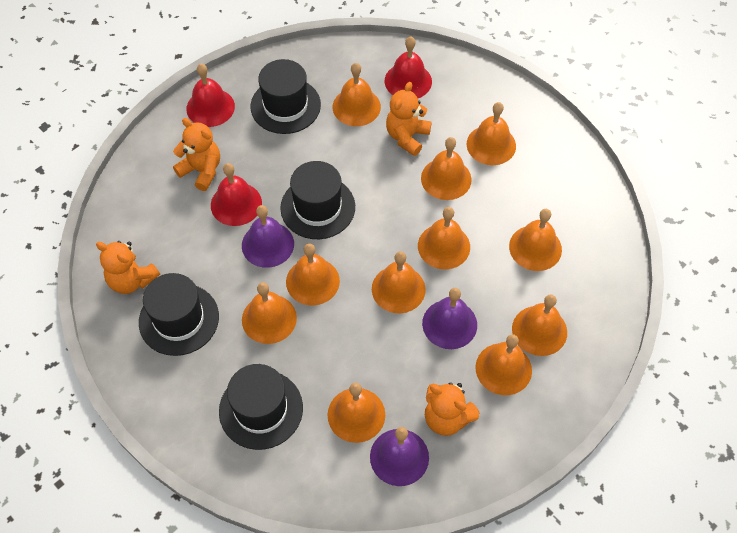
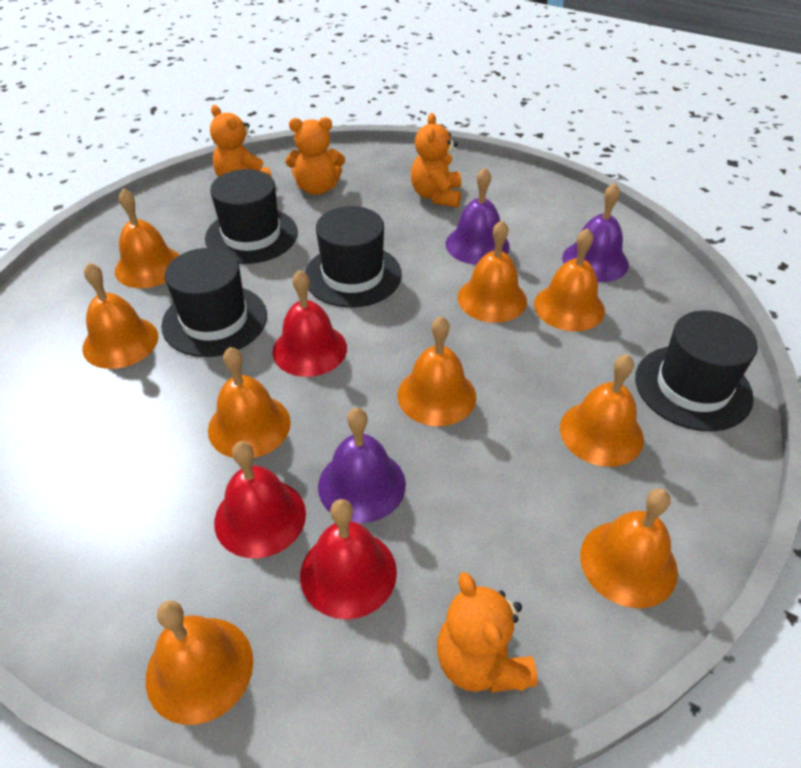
orange bell: [242,282,297,344] [286,243,340,306] [328,383,385,443] [333,63,381,126] [372,251,426,313] [418,207,470,269] [421,137,472,200] [467,102,516,165] [475,334,532,395] [509,209,562,271] [512,294,567,356] = 11 -> [82,263,158,369] [115,189,179,288] [146,601,253,725] [208,347,291,458] [397,316,476,426] [457,220,527,323] [534,228,605,331] [560,354,644,467] [580,489,678,608] = 9

